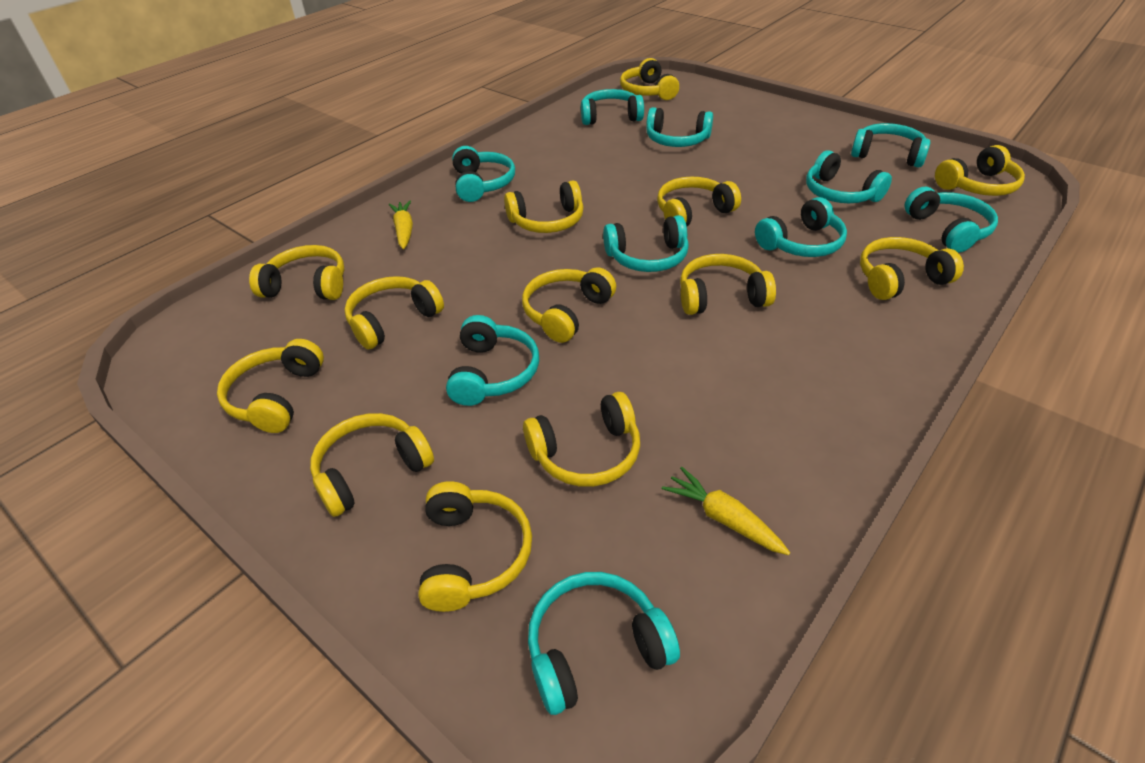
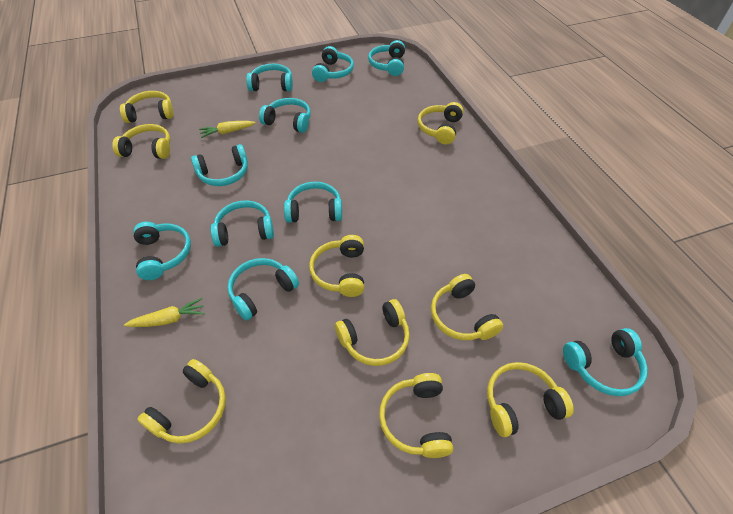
yellow headphones: [217,339,324,433] [249,245,344,300] [310,413,434,517] [344,276,444,349] [418,481,532,612] [504,180,584,233] [522,267,616,343] [523,392,640,487] [620,58,679,100] [657,177,741,226] [680,254,776,315] [860,237,964,300] [935,145,1025,196] = 13 -> [112,124,170,159] [120,91,173,123] [137,359,226,444] [309,235,364,297] [335,299,410,366] [379,373,453,458] [417,102,464,145] [431,274,504,340] [487,362,574,437] = 9

